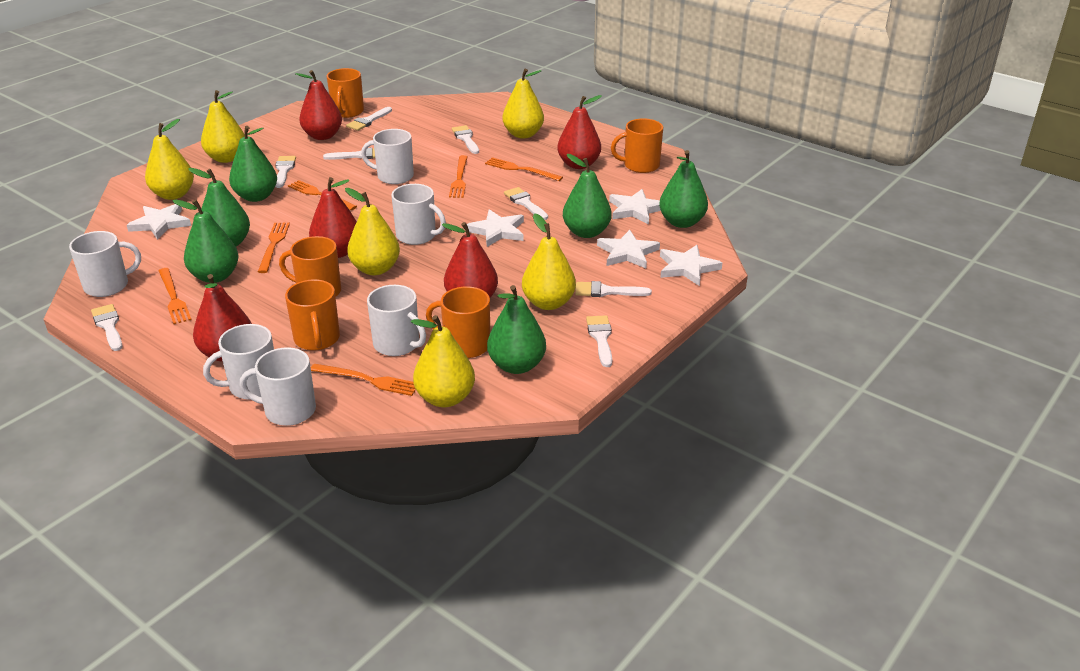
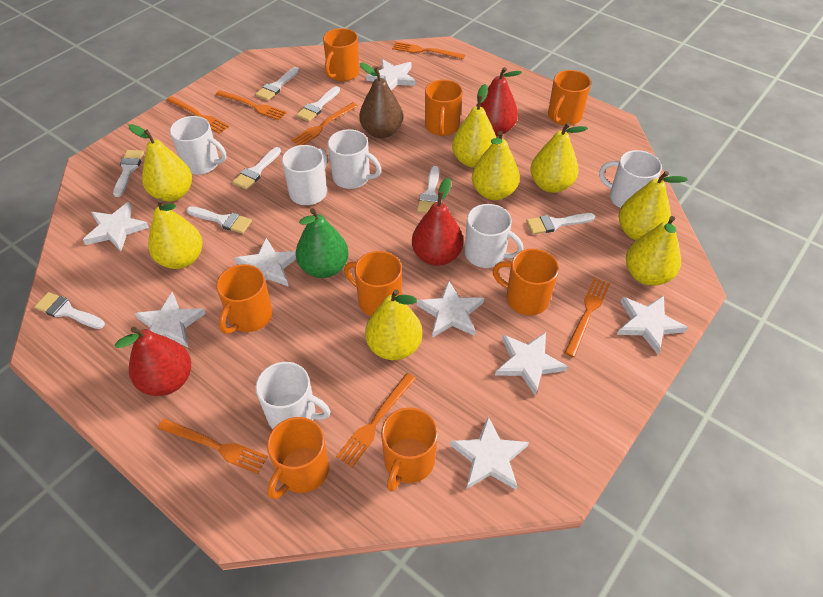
brown pear: none = 0 -> [359,62,403,138] = 1
green pear: [173,200,239,283] [188,168,250,247] [229,126,277,202] [487,285,546,374] [563,154,612,238] [659,150,708,228] = 6 -> [296,208,349,278] = 1
orange fork: [159,268,191,324] [258,223,290,273] [288,180,357,210] [311,364,415,396] [449,155,467,198] [485,157,563,181] = 6 -> [158,419,268,474] [166,96,229,134] [216,90,287,120] [291,102,358,145] [336,373,416,467] [392,42,465,59] [564,278,610,357] = 7
orange mug: [279,236,341,297] [285,279,340,351] [327,68,364,118] [426,286,490,358] [611,118,663,173] = 5 -> [216,264,273,334] [267,417,329,500] [323,28,359,81] [344,251,402,316] [381,407,438,492] [425,80,463,136] [492,249,559,315] [548,70,591,126] = 8
red pear: [193,274,252,362] [295,70,342,140] [309,177,357,258] [442,222,498,298] [557,95,602,169] = 5 -> [115,327,191,396] [412,177,463,266] [476,67,522,136] = 3
white star: [127,204,191,240] [467,209,524,247] [597,229,660,268] [609,189,661,224] [660,245,722,286] = 5 -> [83,202,149,251] [134,292,206,348] [234,238,296,287] [366,59,416,90] [417,280,484,338] [450,417,529,490] [495,332,568,396] [617,296,688,354] = 8
yellow pear: [145,119,194,200] [201,90,245,163] [345,188,400,275] [411,315,475,407] [502,68,544,139] [522,213,576,310] = 6 -> [129,124,192,202] [148,198,203,269] [365,289,422,360] [452,84,496,168] [472,131,520,200] [530,122,588,193] [619,171,688,240] [626,216,681,286] = 8

